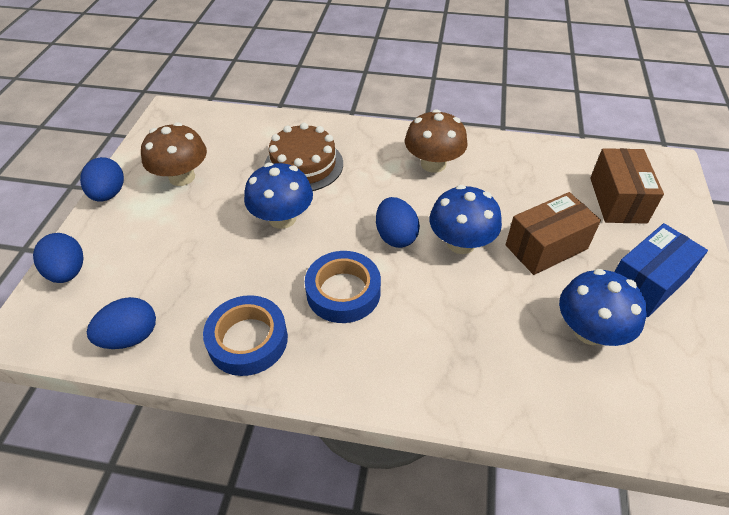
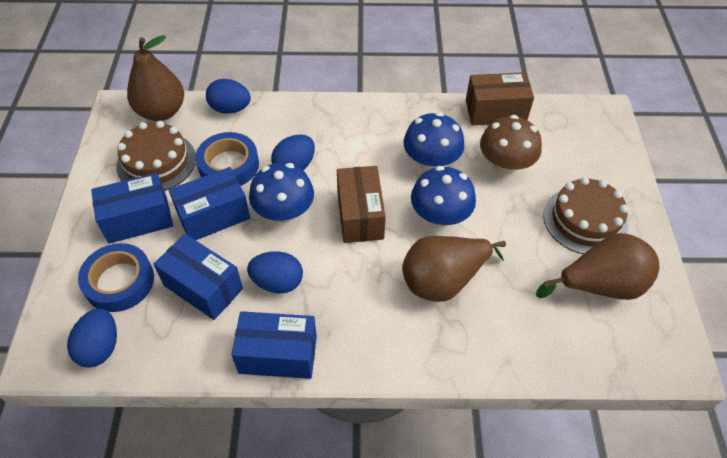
blue box: [615,223,708,317] = 1 -> [91,173,173,244] [154,234,243,320] [169,167,250,240] [231,311,317,379] = 4
brown cake: [264,123,343,191] = 1 -> [116,121,196,191] [543,177,628,254] = 2
brown mushroom: [141,122,207,186] [405,109,468,173] = 2 -> [480,115,542,174] = 1
brown pear: none = 0 -> [127,35,184,121] [402,236,506,302] [536,233,659,300] = 3

